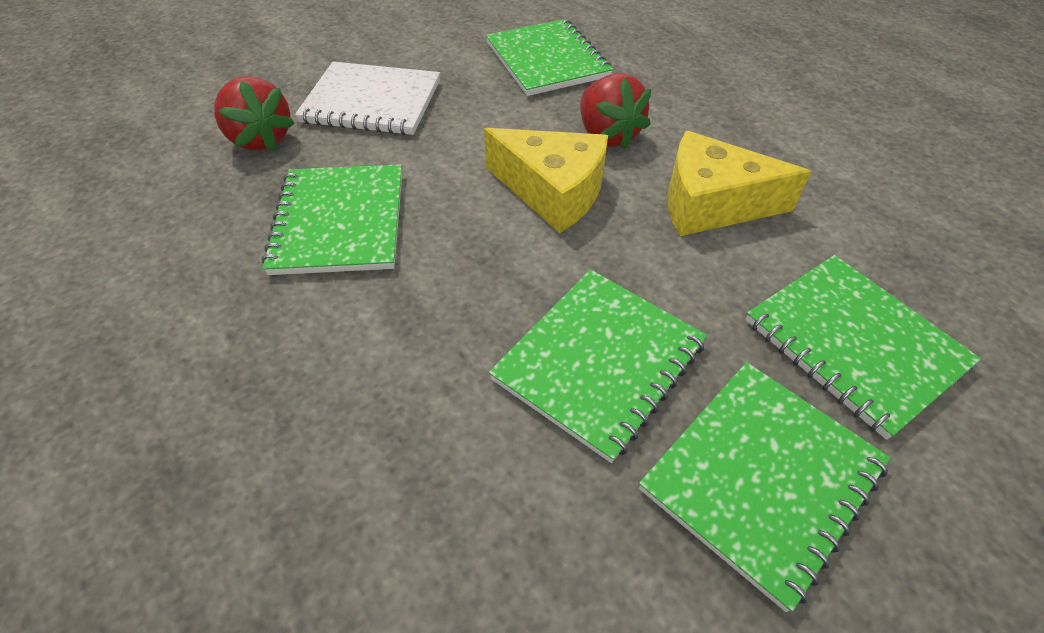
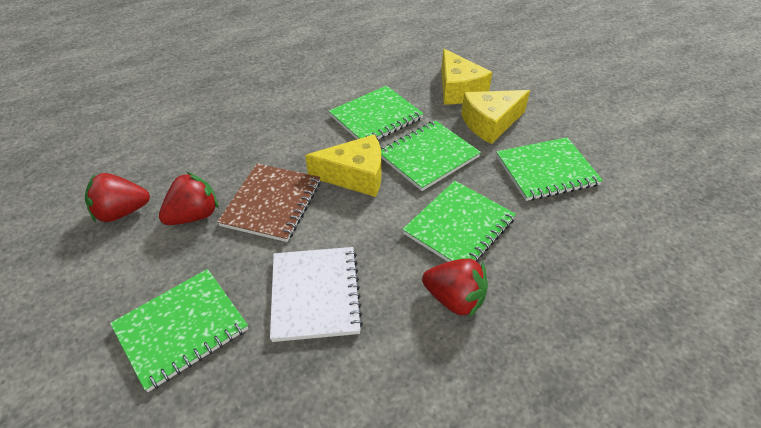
brown notebook: none = 0 -> [217,164,320,242] = 1
red strawberry: [214,76,295,152] [580,73,651,150] = 2 -> [85,173,150,222] [159,172,219,225] [422,258,488,318] = 3
yellow cheese: [484,128,608,233] [667,131,812,236] = 2 -> [305,134,381,197] [441,49,493,105] [461,90,530,144] = 3

